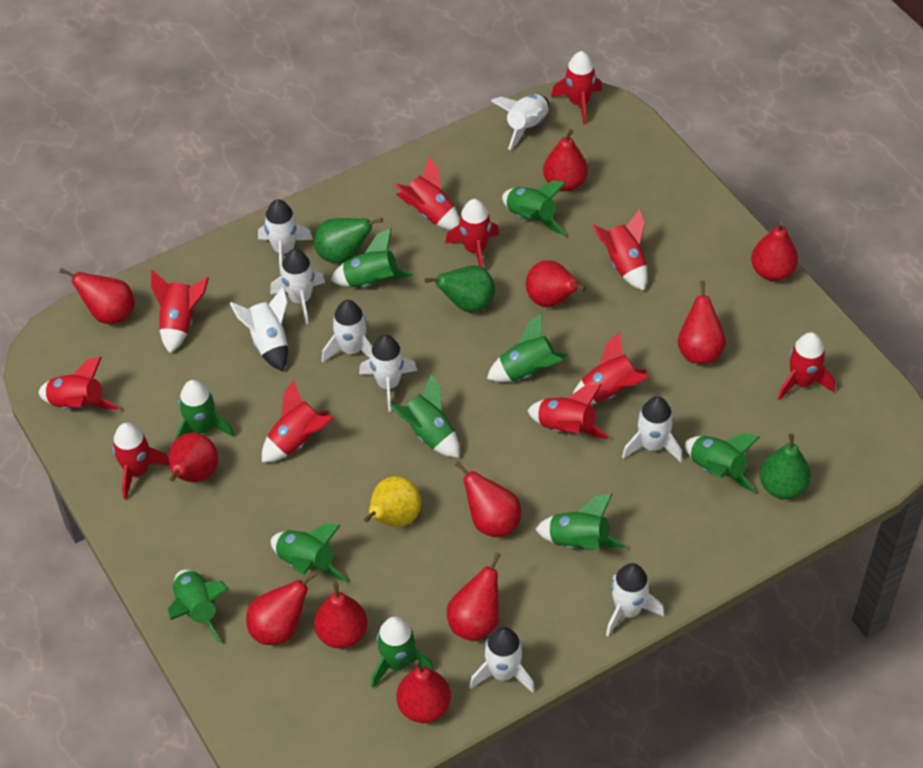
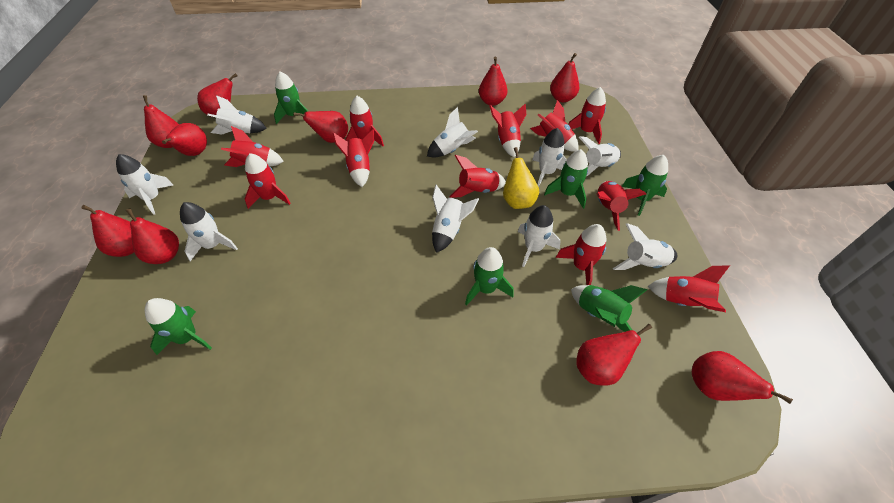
green pear: [314,218,383,264] [425,266,495,312] [760,433,811,499] = 3 -> none = 0
green rocket: [168,570,229,643] [175,380,234,440] [271,523,347,582] [331,228,413,287] [371,616,434,688] [390,374,460,458] [487,313,568,382] [502,180,566,235] [535,494,625,550] [685,433,760,493] = 10 -> [145,298,212,355] [274,71,308,124] [465,247,514,305] [544,149,588,209] [571,285,647,332] [622,155,668,216] = 6
red pear: [59,268,135,324] [169,433,218,482] [246,571,317,645] [314,583,367,648] [396,660,451,723] [447,552,501,641] [455,461,521,537] [526,260,586,307] [543,129,588,191] [678,281,726,363] [751,221,798,281] = 11 -> [81,205,134,257] [126,208,179,264] [143,95,179,148] [162,123,207,156] [197,73,237,117] [293,111,348,143] [479,57,508,106] [550,53,579,103] [576,324,652,386] [692,351,793,404] = 10

